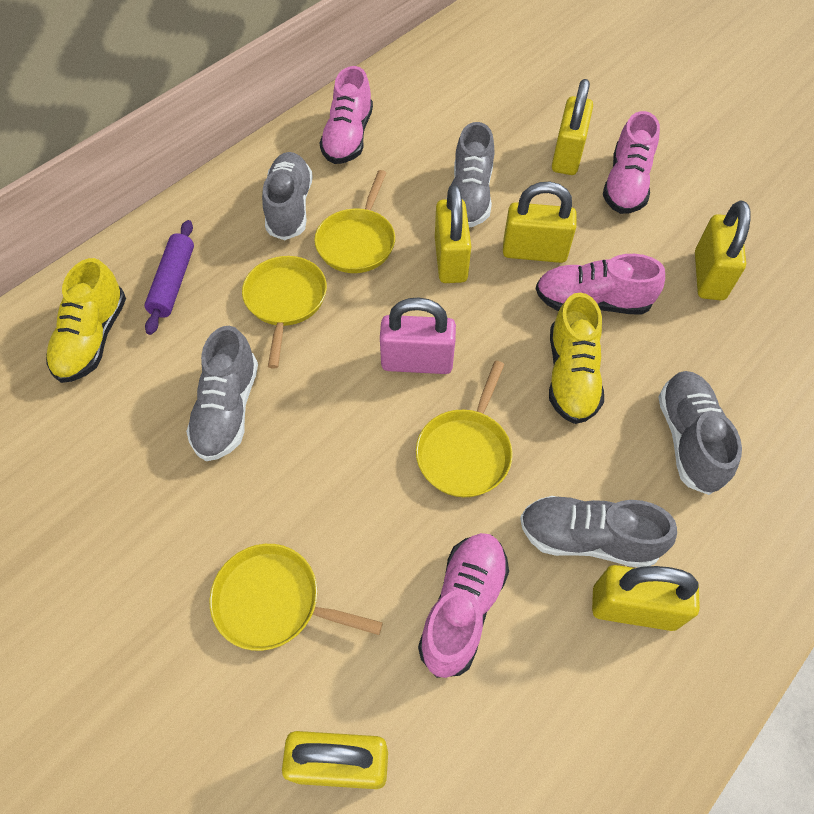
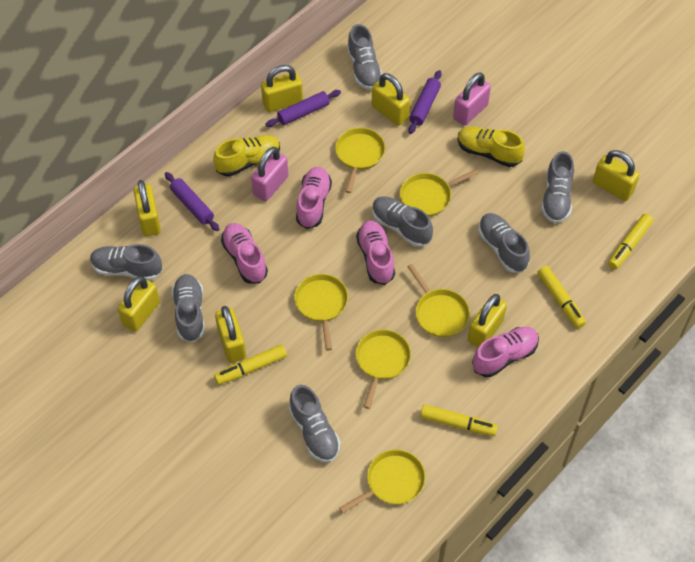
grey shoe: [186,326,258,461] [262,152,313,240] [451,122,494,227] [520,496,677,568] [658,371,742,495] = 5 -> [90,244,162,281] [172,274,205,343] [289,385,340,463] [347,24,382,90] [372,196,433,247] [478,213,530,273] [541,151,574,223] = 7
pink padlock: [380,297,456,374] = 1 -> [251,147,288,201] [453,72,491,126] = 2
purple rolling pin: [144,220,194,335] = 1 -> [165,172,219,231] [265,90,341,127] [408,70,442,134] = 3
yellow marker: none = 0 -> [214,344,287,385] [420,405,498,436] [537,266,586,328] [608,213,653,269] = 4
yellow padlock: [282,731,388,789] [435,184,471,283] [503,182,577,263] [552,79,593,175] [592,565,700,631] [695,201,751,300] = 6 -> [118,276,160,332] [133,180,161,236] [215,306,246,363] [261,65,303,112] [372,73,410,126] [468,294,507,348] [593,150,640,201] = 7
yellow pan: [210,544,383,651] [242,256,327,368] [314,170,395,273] [416,361,513,497] = 4 -> [294,274,348,350] [335,128,385,193] [339,450,425,513] [356,330,411,409] [400,169,479,217] [407,264,470,337] = 6

